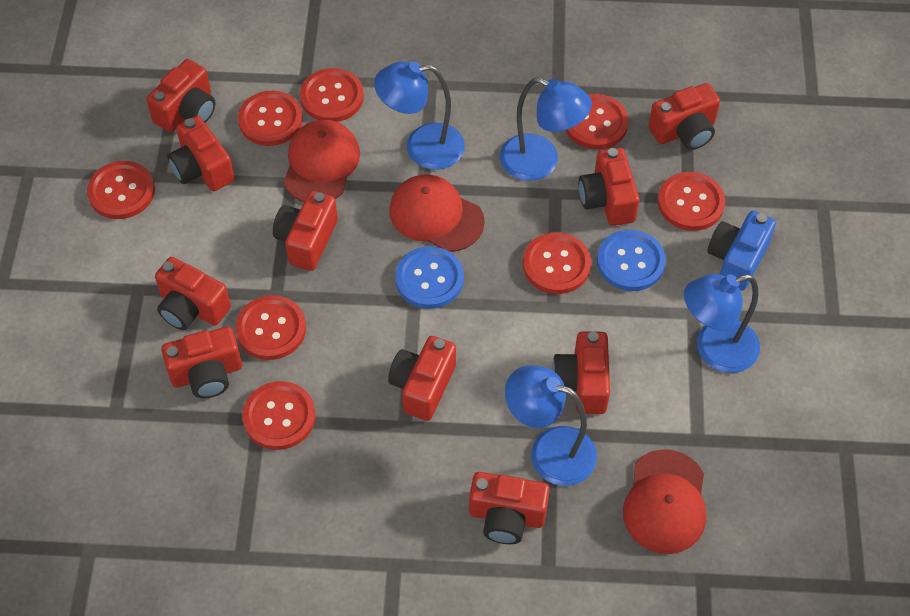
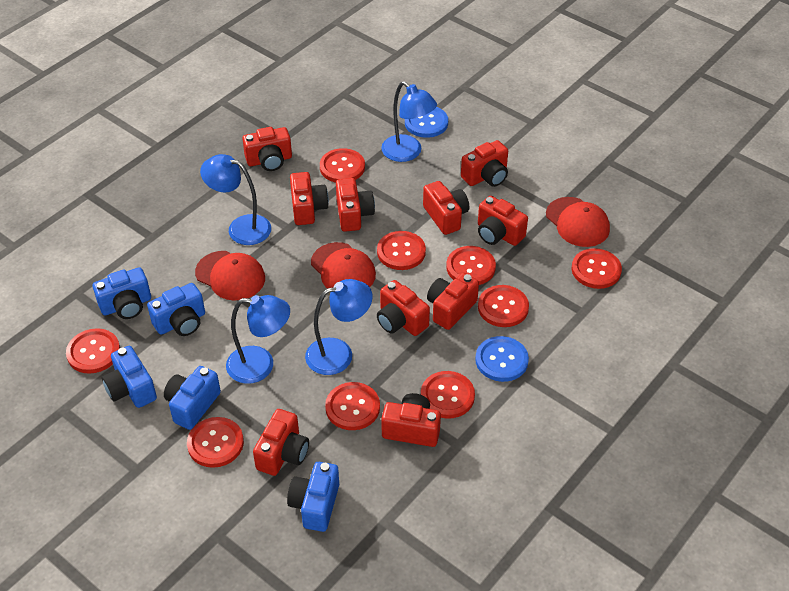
blue camera: [707,211,776,291] = 1 -> [93,267,151,319] [102,346,157,408] [147,283,205,336] [164,366,221,430] [287,462,339,532] = 5
red button: [87,161,155,219] [235,295,306,360] [238,91,303,146] [242,381,315,450] [300,68,364,122] [523,232,591,294] [565,94,629,149] [658,172,725,231] = 8 -> [66,328,120,374] [187,417,244,468] [320,148,365,183] [325,382,380,430] [377,231,426,270] [421,371,475,419] [446,246,496,285] [478,285,529,327] [571,248,622,289] = 9

